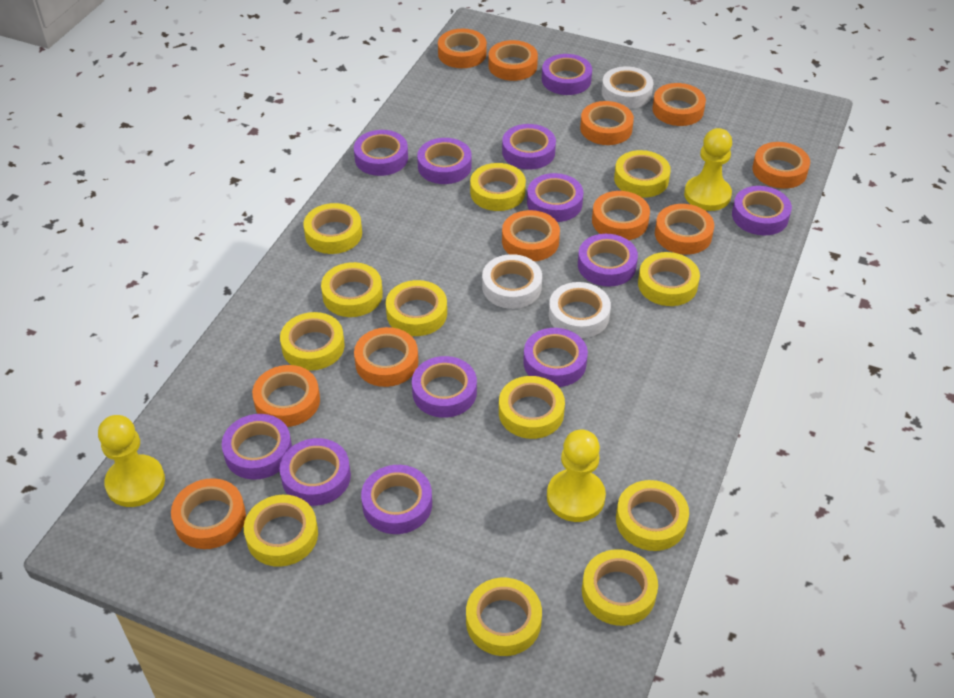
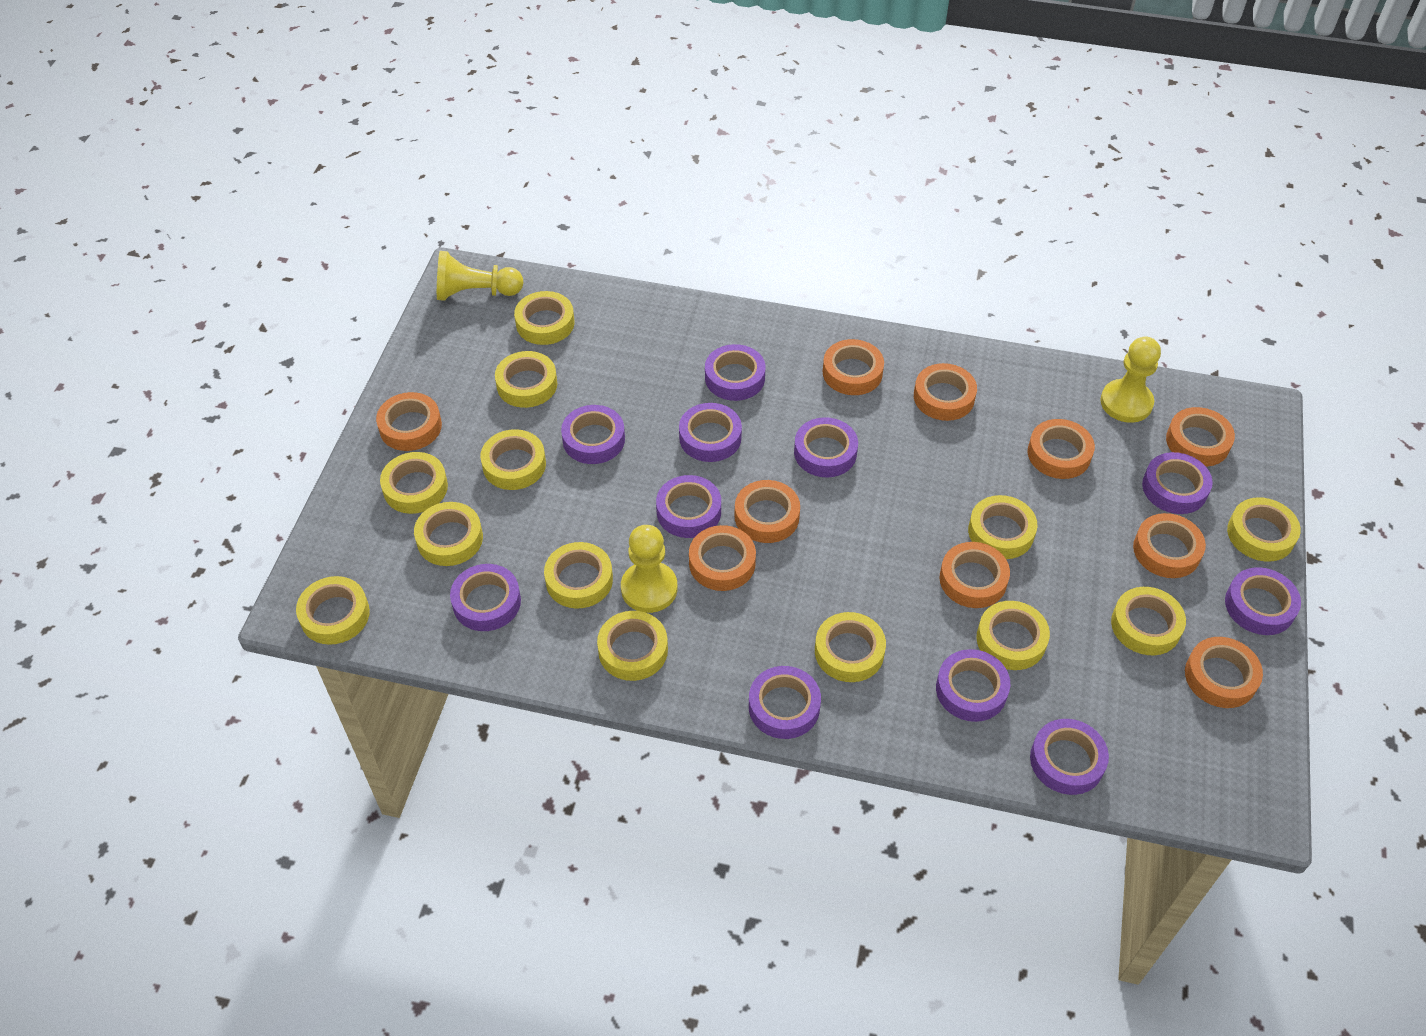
orange tape: [171,478,246,549] [252,365,320,427] [354,327,418,387] [438,29,487,68] [488,40,538,81] [502,210,560,261] [580,101,634,145] [592,191,650,240] [652,83,706,126] [655,204,714,255] [752,142,810,189] = 11 -> [376,392,442,451] [689,525,756,591] [735,480,800,543] [823,339,884,395] [914,363,977,421] [939,542,1010,608] [1028,419,1095,479] [1133,513,1206,578] [1166,407,1235,467] [1185,637,1263,708] = 10
purple tape: [222,414,292,480] [280,438,351,506] [354,130,408,176] [361,465,432,534] [412,356,477,418] [417,138,472,184] [502,124,556,170] [523,328,588,387] [527,173,584,222] [542,54,592,95] [578,234,638,287] [732,186,792,235] = 12 -> [450,564,521,631] [561,405,625,464] [656,475,721,538] [679,403,742,462] [705,344,766,401] [749,666,821,739] [794,417,858,477] [936,649,1010,722] [1030,719,1109,795] [1142,452,1213,514] [1225,567,1301,635] = 11
white tape: [482,254,542,309] [549,282,611,338] [602,66,654,109] = 3 -> none = 0
yellow tape: [244,495,318,567] [280,312,345,371] [303,203,362,254] [321,262,383,317] [386,280,447,336] [466,578,542,656] [470,163,526,211] [499,376,565,439] [582,549,658,626] [614,150,671,198] [616,480,689,551] [638,252,700,306] = 12 -> [296,576,370,645] [380,452,448,514] [414,502,483,566] [480,429,546,490] [495,351,557,408] [514,291,574,345] [544,542,613,608] [597,611,668,681] [815,612,886,682] [968,495,1037,559] [976,601,1050,670] [1111,587,1186,655] [1227,497,1301,562] = 13

